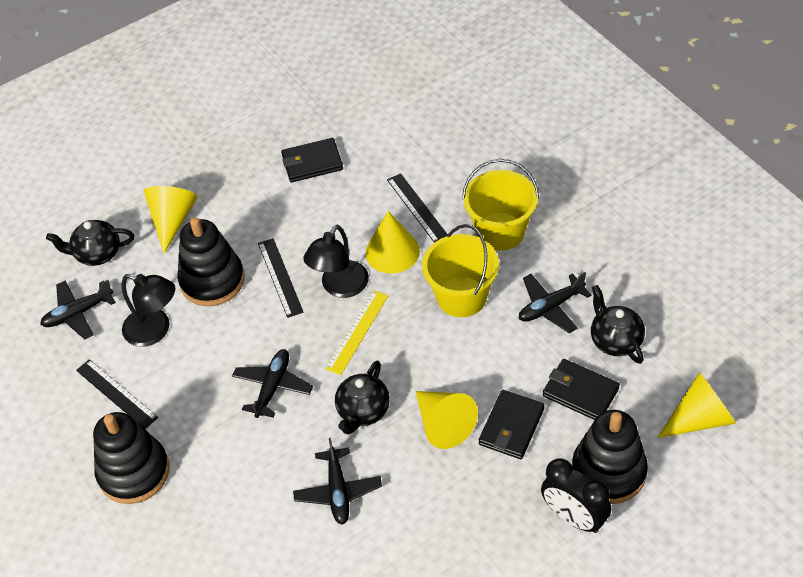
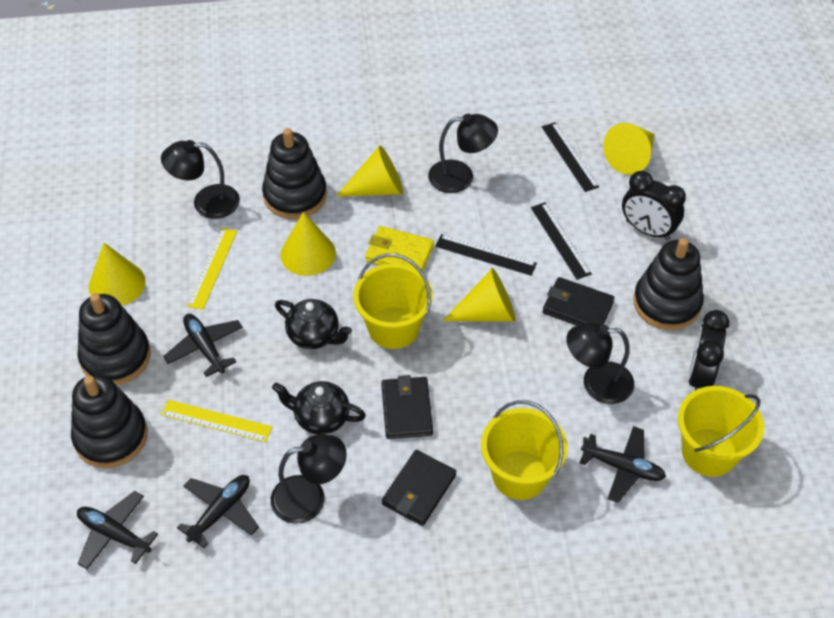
black clock: [541,458,611,533] = 1 -> [622,171,686,240] [688,310,729,390] = 2
black lamp: [122,274,175,347] [303,225,369,298] = 2 -> [161,140,240,219] [271,434,347,524] [428,113,498,193] [566,323,634,404] = 4
black stacking toy: [93,412,169,504] [178,217,245,306] [572,410,648,504] = 3 -> [71,374,147,468] [77,293,151,385] [262,128,327,219] [633,238,704,330] = 4
black teapot: [46,220,134,266] [335,361,390,434] [591,285,645,364] = 3 -> [272,381,366,434] [275,299,352,349] = 2
yellow bucket: [422,224,499,317] [462,159,539,251] = 2 -> [353,254,433,349] [481,400,567,500] [678,386,764,477] = 3
yellow cone: [144,186,197,254] [365,211,420,274] [415,391,478,449] [657,372,736,438] = 4 -> [89,243,146,306] [280,212,336,276] [336,145,403,197] [443,268,516,322] [603,123,655,175] = 5
yellow ruler: [325,290,388,375] = 1 -> [161,400,272,442] [187,228,237,310] = 2
yellow wallet: none = 0 -> [365,226,434,271] = 1

